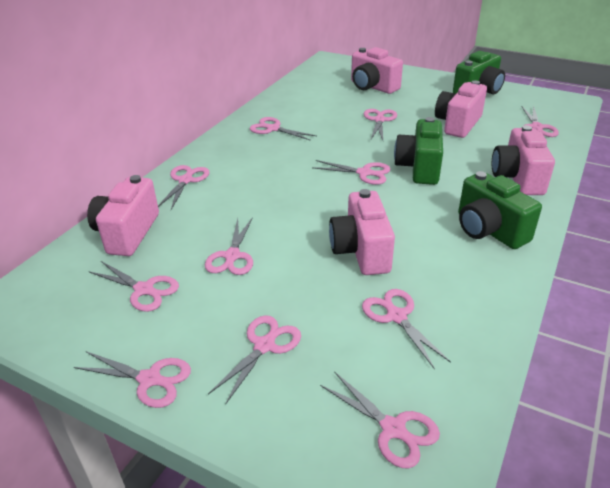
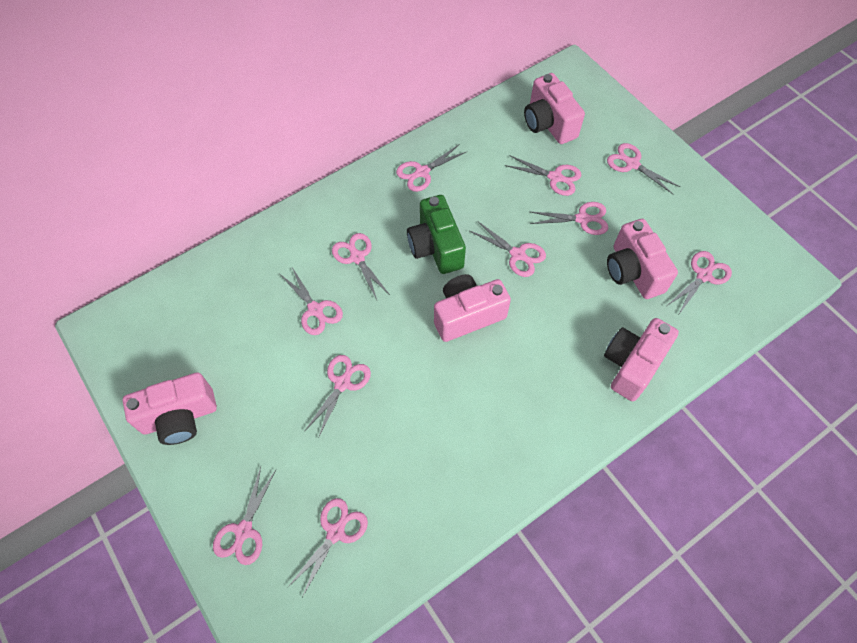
green camera: [394,117,443,185] [453,51,505,94] [458,171,542,249] = 3 -> [407,195,466,274] = 1

